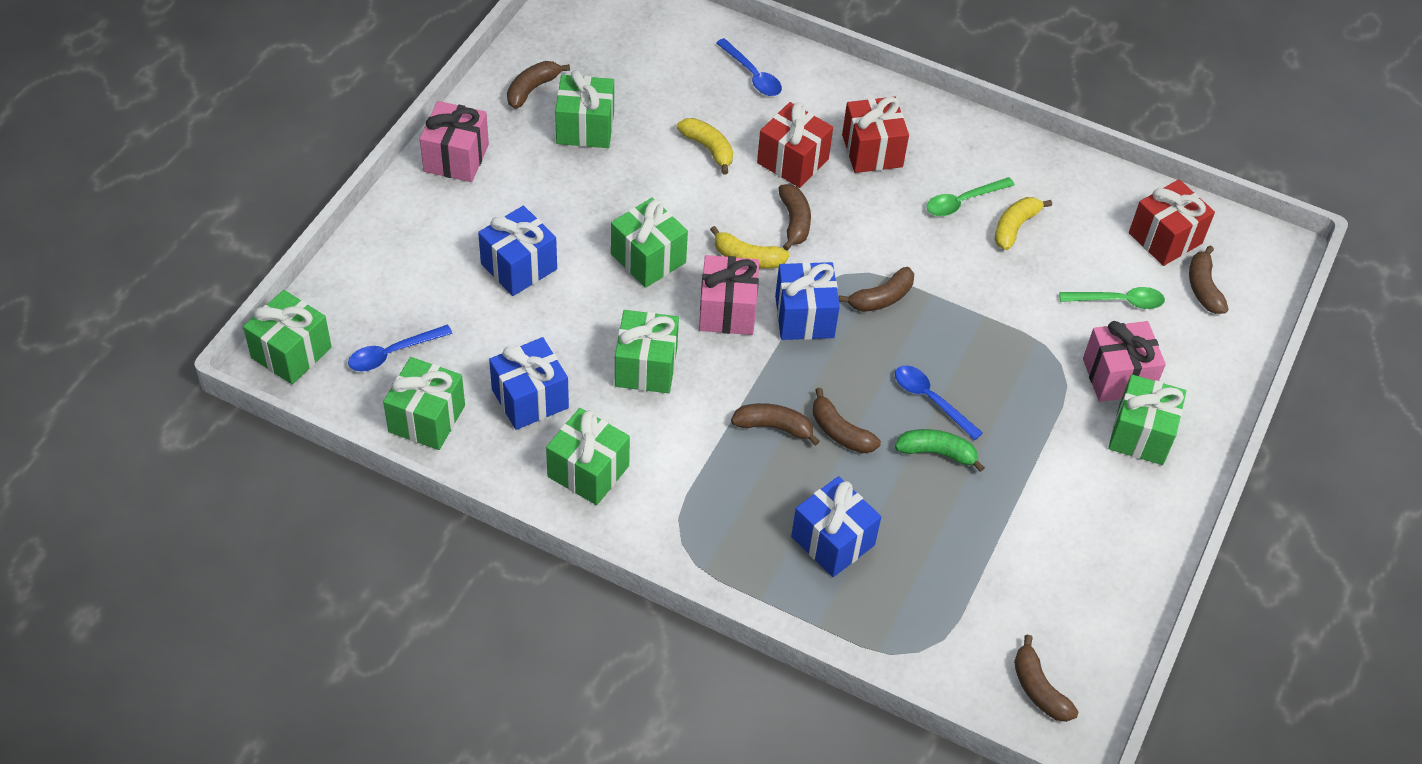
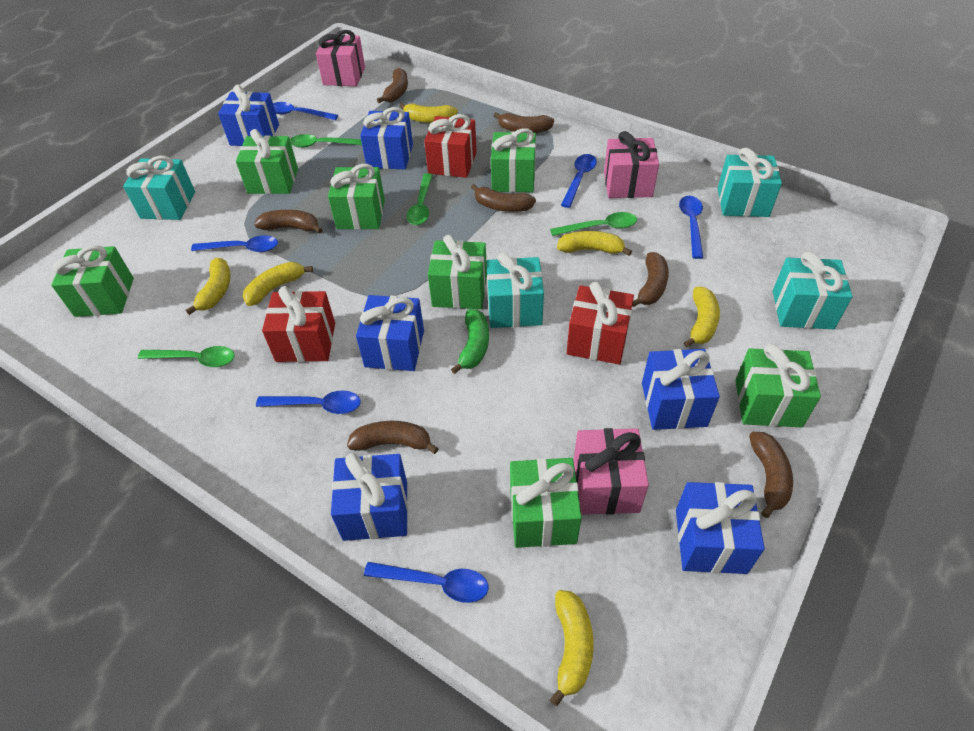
blue gift: [478,206,557,296] [489,337,569,430] [775,262,840,340] [791,476,881,577] = 4 -> [218,85,279,146] [331,453,408,541] [356,295,424,371] [360,107,413,169] [642,349,720,430] [676,482,765,574] = 6
blue spoon: [348,325,453,372] [716,38,782,96] [895,365,983,440] = 3 -> [191,235,278,252] [256,390,361,414] [273,102,338,120] [364,562,488,603] [561,154,597,208] [679,196,703,259] = 6
green spoon: [926,177,1015,216] [1059,287,1165,309] = 2 -> [138,346,235,367] [290,134,362,148] [406,173,433,225] [550,212,637,236] = 4
turquoise gift: none = 0 -> [123,156,195,220] [487,253,544,328] [717,148,782,217] [773,252,853,329] = 4
yellow banana: [677,118,733,174] [710,226,790,269] [995,197,1052,250] = 3 -> [186,258,231,315] [243,262,313,306] [399,103,458,123] [550,590,593,706] [557,231,632,256] [684,287,720,347] = 6

